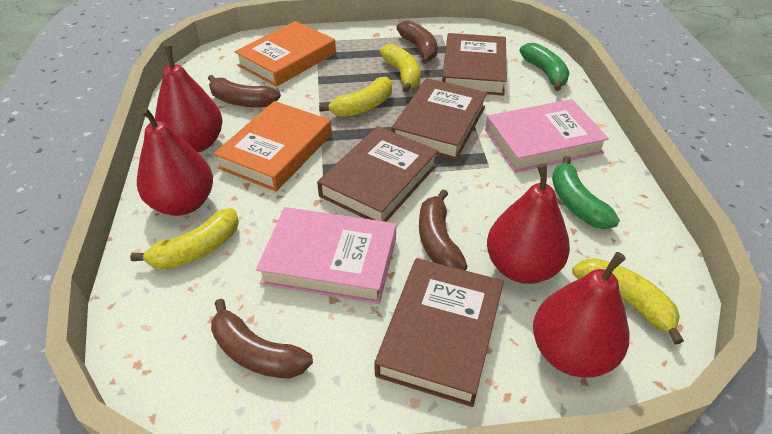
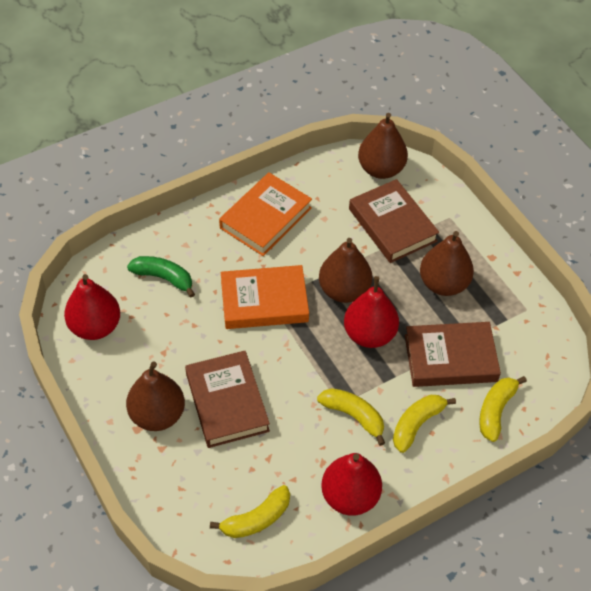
brown banana: [208,75,281,107] [211,299,313,379] [396,20,438,64] [419,189,467,271] = 4 -> none = 0
brown book: [317,126,438,222] [374,258,504,407] [391,78,487,160] [442,33,507,96] = 4 -> [185,351,270,448] [349,179,439,263] [405,322,501,387] = 3
brown pear: none = 0 -> [126,362,185,431] [319,238,372,303] [358,113,408,179] [420,231,474,296] = 4
green banana: [520,43,569,91] [552,156,620,229] = 2 -> [127,256,195,297] = 1
pink book: [256,207,396,304] [485,99,609,173] = 2 -> none = 0
red pear: [137,107,213,216] [155,46,223,153] [487,163,570,284] [533,252,629,378] = 4 -> [64,274,120,340] [321,453,382,516] [344,276,399,348] = 3

